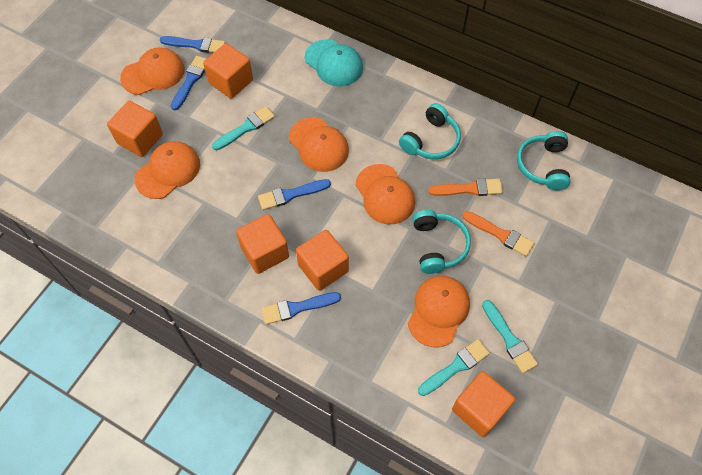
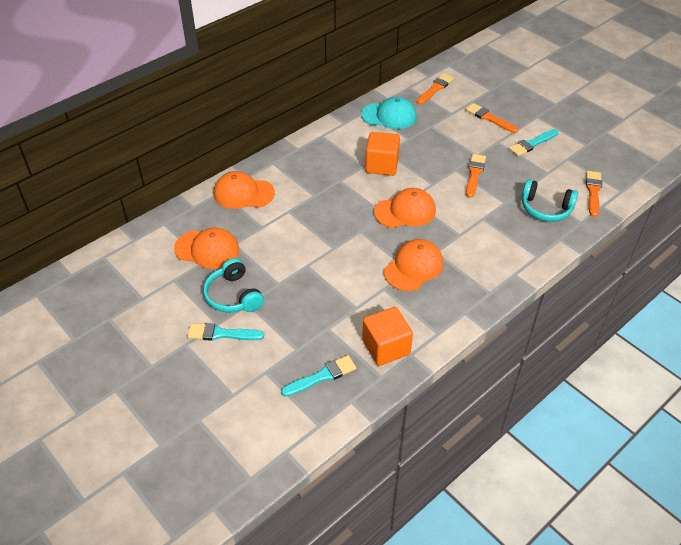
blue brush: [160,36,225,53] [171,56,207,110] [258,179,331,210] [261,292,341,325] = 4 -> none = 0
orange brush: [428,178,503,196] [462,211,534,256] = 2 -> [417,74,454,104] [466,103,518,133] [466,154,486,198] [586,171,602,217] = 4
orange cap: [120,48,185,95] [135,141,200,199] [289,117,349,172] [355,164,415,225] [408,276,470,347] = 5 -> [174,227,239,269] [214,171,275,209] [374,188,436,228] [384,239,443,291] = 4
orange cube: [107,101,163,157] [203,43,253,99] [236,214,289,274] [296,230,349,291] [452,371,515,437] = 5 -> [362,307,413,366] [365,132,400,176] = 2
turquoise headphones: [399,103,461,159] [413,210,471,274] [517,131,570,190] = 3 -> [203,258,264,313] [522,179,578,222] = 2

